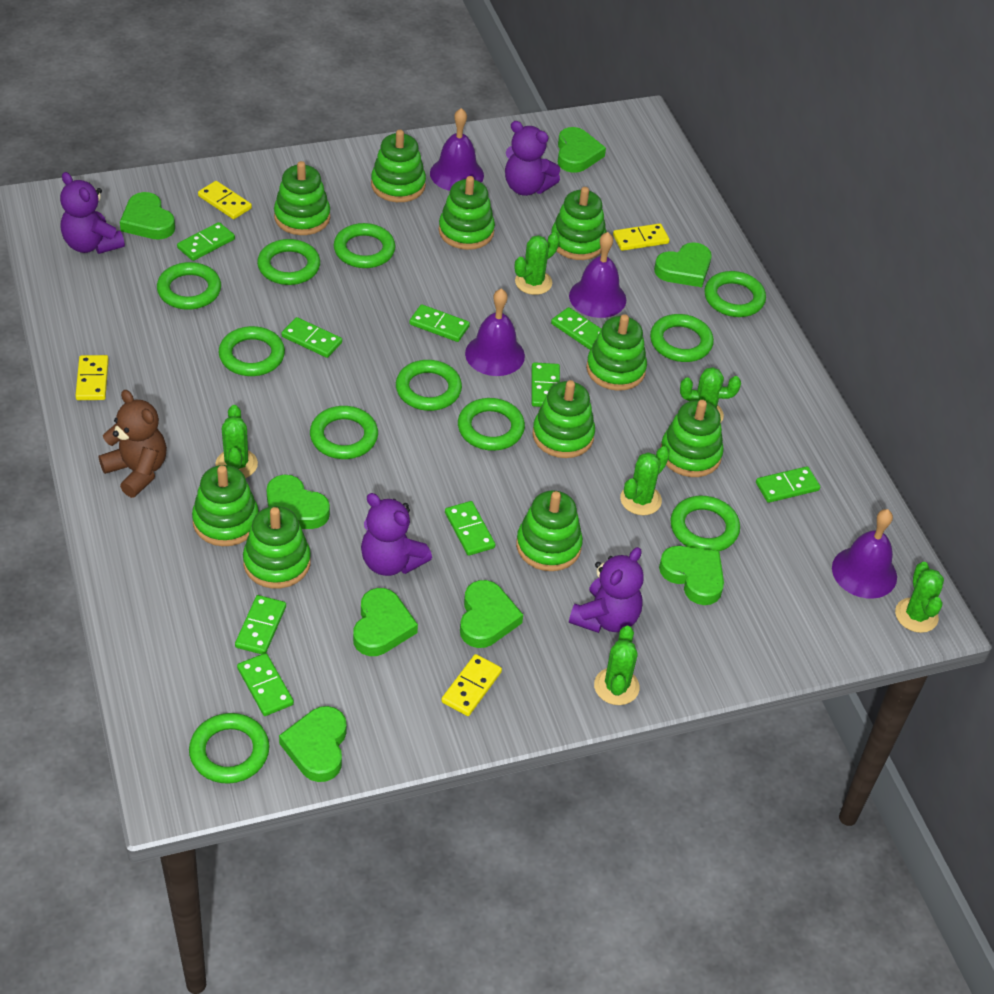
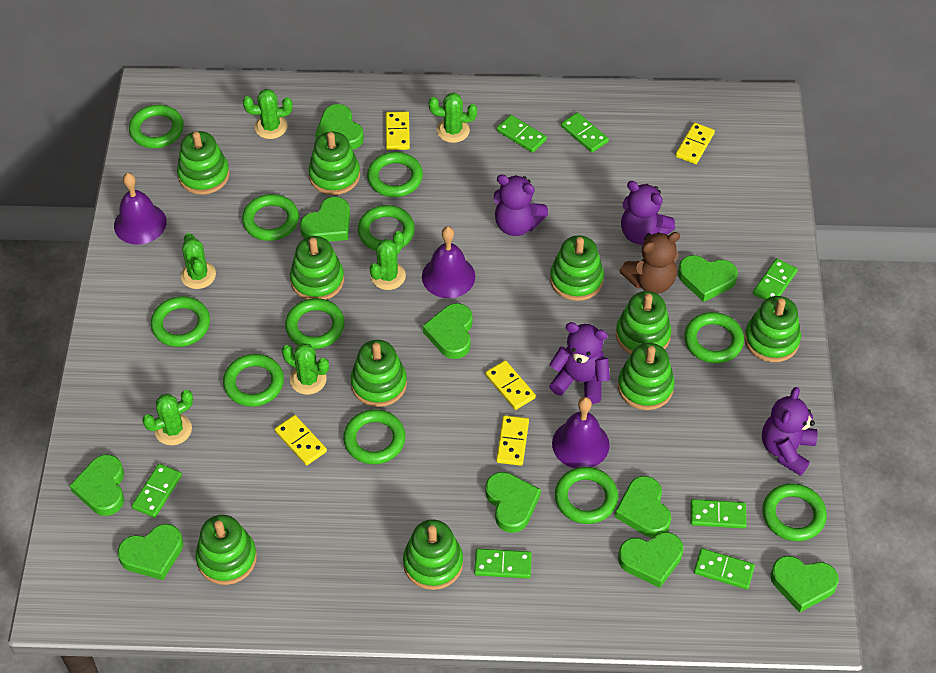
green domino: [177,222,235,261] [235,595,286,654] [237,653,294,716] [281,317,342,358] [409,304,470,342] [445,501,495,556] [532,362,560,407] [551,307,602,350] [756,466,820,503] = 9 -> [132,464,182,518] [474,548,532,579] [497,115,547,153] [561,112,609,152] [691,499,747,529] [694,548,755,589] [753,258,798,300] = 7
green heart: [120,192,175,240] [267,475,330,529] [279,706,347,782] [353,588,418,656] [460,580,523,648] [558,127,606,173] [654,243,712,287] [659,546,724,605] = 8 -> [70,454,124,516] [117,524,183,580] [300,197,350,242] [315,104,364,150] [423,303,473,359] [485,472,541,533] [615,476,671,538] [618,532,683,588] [678,255,738,302] [771,556,839,613] = 10
purple bell: [430,108,484,191] [465,288,525,376] [569,232,626,318] [832,509,897,599] = 4 -> [114,173,167,245] [422,226,475,298] [552,397,610,468] = 3
yellow domino: [75,355,109,400] [198,181,252,219] [441,654,502,716] [613,223,670,251] = 4 -> [275,415,327,465] [386,111,410,150] [485,360,536,410] [496,415,529,466] [675,122,715,164] = 5

